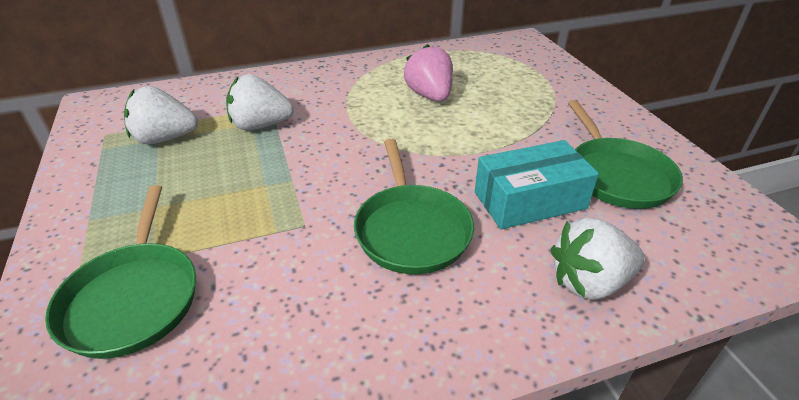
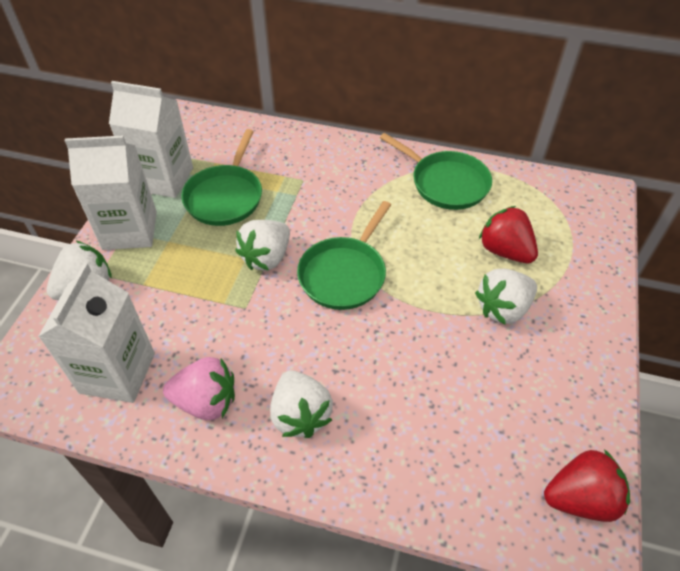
red strawberry: none = 0 -> [479,206,538,263] [544,449,630,522] = 2
turquoise box: [475,140,599,229] = 1 -> none = 0
white carton: none = 0 -> [38,263,155,403] [65,136,157,250] [109,81,193,198] = 3
white strawberry: [124,86,198,145] [226,74,294,130] [551,217,645,300] = 3 -> [47,240,112,300] [235,220,290,271] [270,370,333,438] [475,269,537,324] = 4

